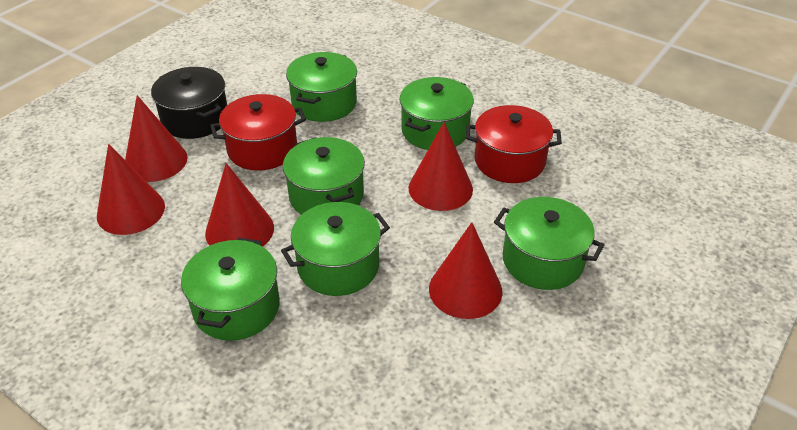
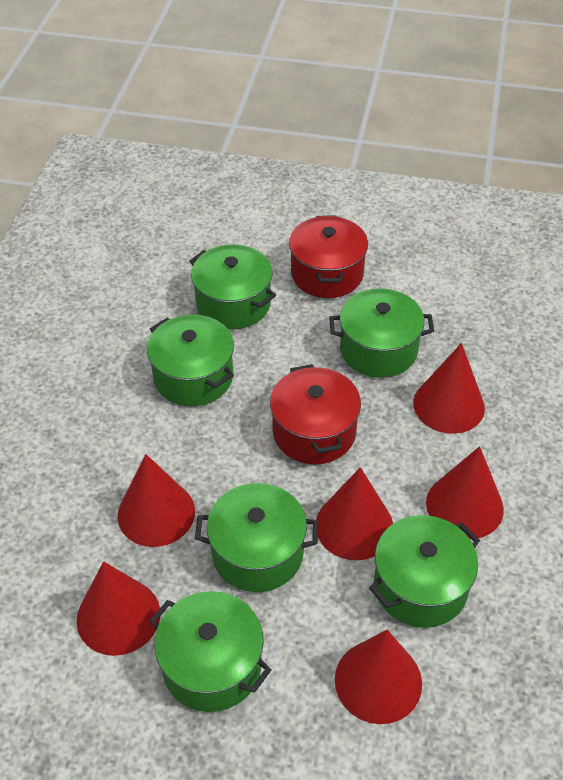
black pot: [151,67,227,139] = 1 -> none = 0
red cone: [97,144,165,235] [125,95,188,182] [205,163,274,247] [409,122,473,211] [429,222,502,319] = 5 -> [77,561,160,656] [118,454,195,547] [316,467,393,560] [335,630,422,724] [413,343,485,434] [426,446,504,539] = 6

